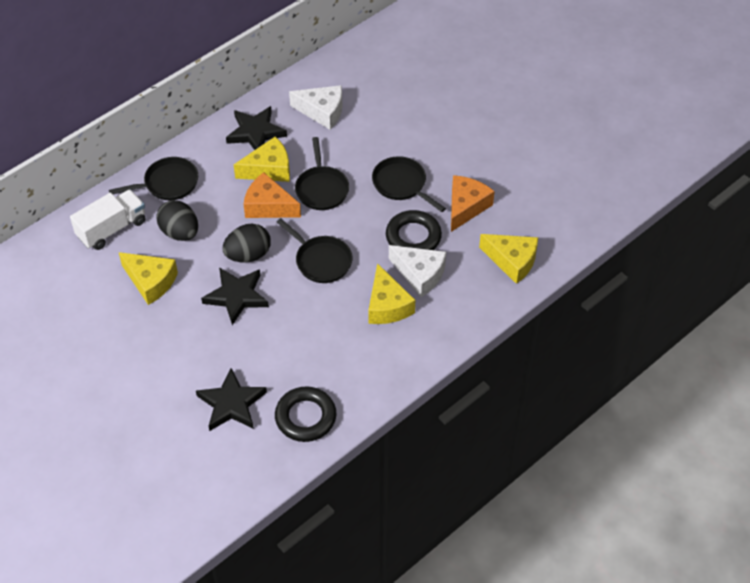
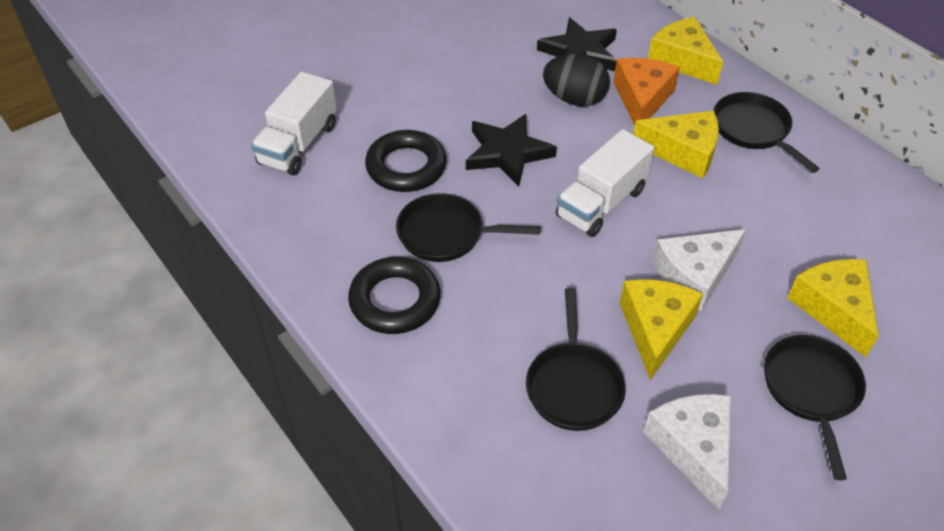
black egg: [156,200,198,241] [222,224,271,263] = 2 -> [543,54,610,107] = 1
black star: [196,368,267,431] [201,267,269,325] [226,106,287,150] = 3 -> [466,114,557,186] [537,17,617,71] = 2
orange cheese: [243,172,301,218] [451,175,495,232] = 2 -> [613,58,680,126] = 1
white truck: [70,189,145,250] = 1 -> [251,72,337,175] [556,129,654,237] = 2

